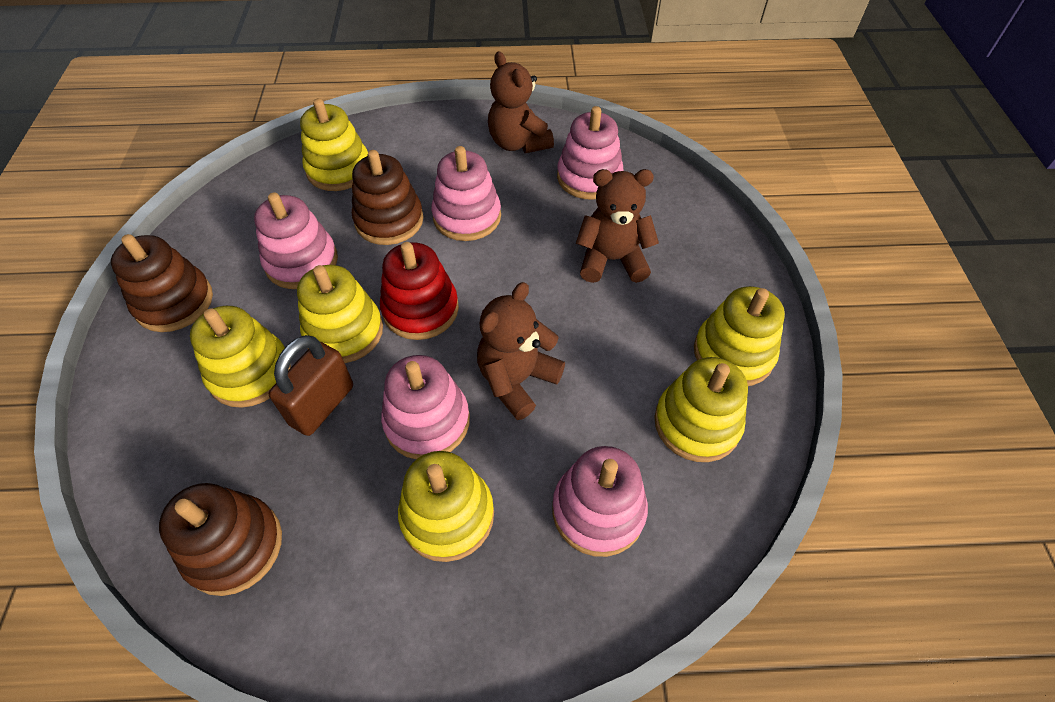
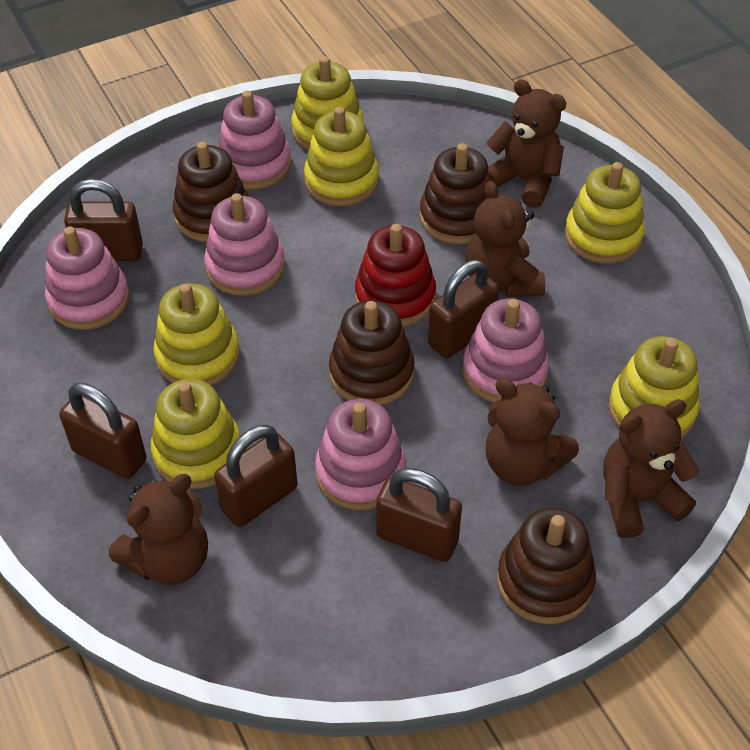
brown padlock: [269,335,353,436] = 1 -> [59,383,147,479] [64,179,143,261] [214,425,297,527] [376,468,462,562] [428,260,499,358] = 5
brown stacking toy: [111,234,213,332] [159,483,282,596] [352,150,423,245] = 3 -> [173,142,249,242] [329,300,415,405] [420,143,491,244] [497,507,596,624] = 4
brown teddy bear: [477,282,565,420] [488,51,554,153] [576,169,659,283] = 3 -> [109,474,208,585] [465,181,545,298] [485,378,579,486] [486,79,566,208] [603,399,699,538] = 5

